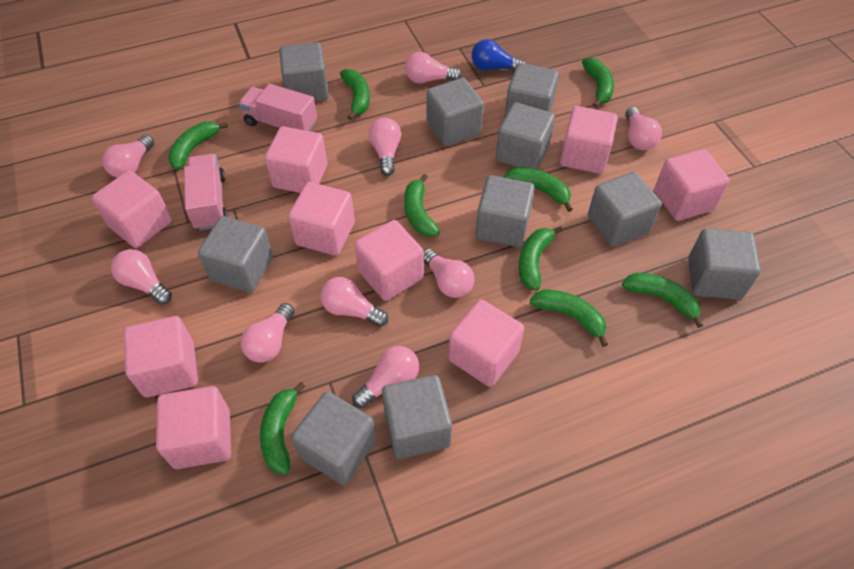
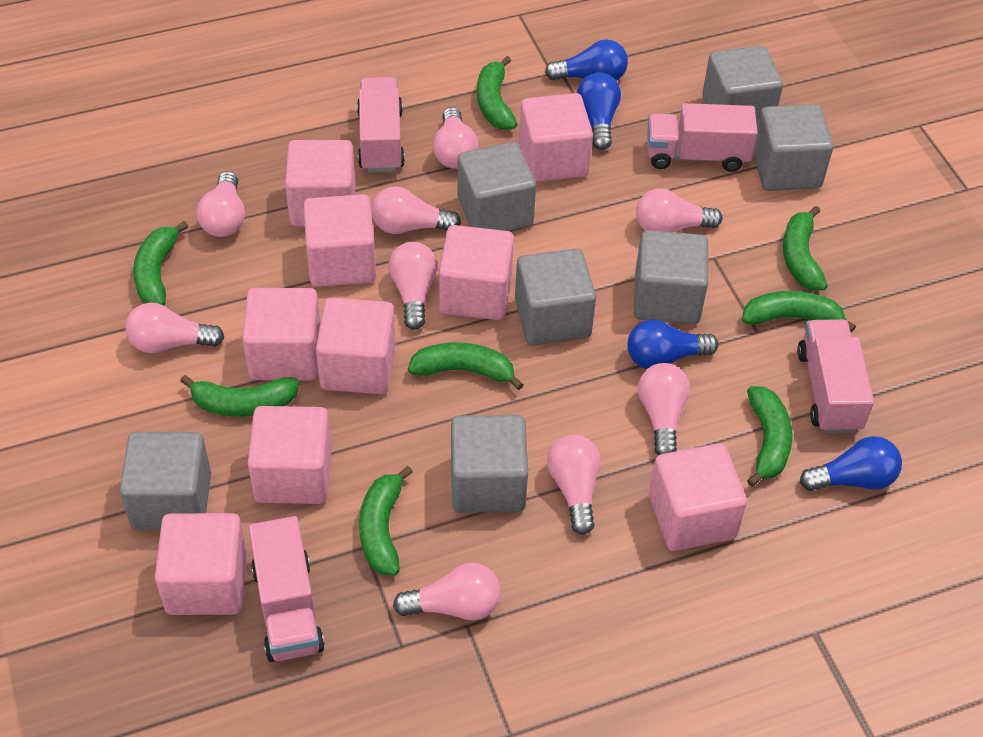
blue light bulb: [471,39,526,71] = 1 -> [545,39,628,81] [577,72,621,150] [628,319,718,369] [800,436,902,491] = 4
green banana: [168,121,228,170] [260,382,305,475] [340,69,370,120] [404,174,440,237] [503,167,573,212] [519,226,563,291] [530,289,608,347] [582,58,614,108] [622,273,703,328] = 9 -> [133,221,189,306] [180,375,299,417] [359,466,413,576] [408,342,524,390] [477,56,517,130] [742,291,856,332] [747,386,793,487] [783,206,828,290] = 8
grey cube: [198,216,273,292] [279,42,329,101] [291,391,376,485] [382,375,452,459] [426,78,484,146] [476,175,535,247] [496,102,555,170] [505,63,559,117] [588,172,662,247] [688,228,761,300] = 10 -> [119,432,211,530] [451,415,528,513] [457,142,536,231] [515,248,596,345] [634,230,708,324] [702,46,783,125] [753,104,833,191] = 7
pink truck: [184,154,228,231] [238,84,317,131] = 2 -> [249,516,325,662] [357,77,405,172] [647,103,758,172] [797,319,874,433] = 4

